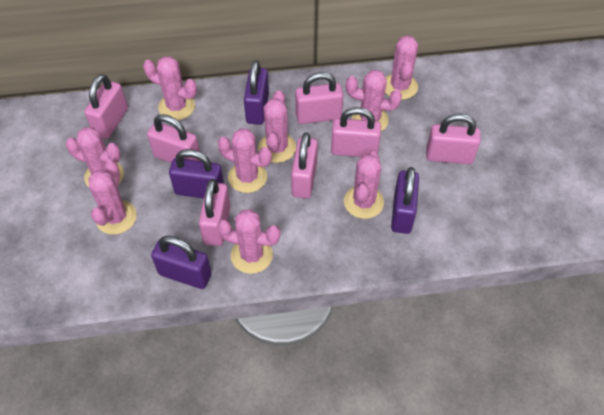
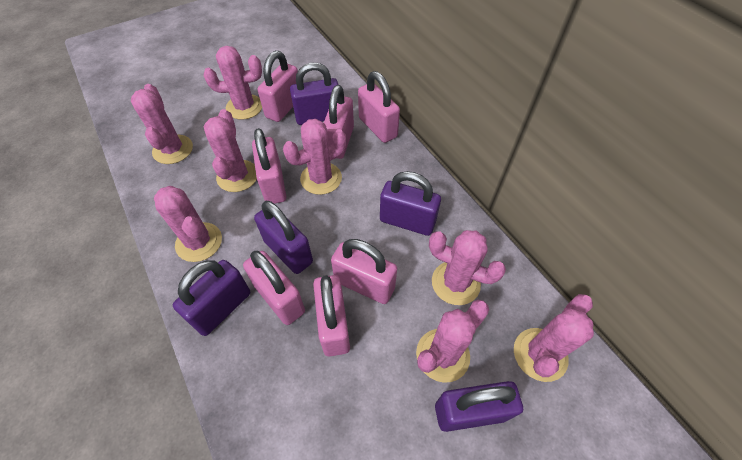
pink cactus: [66,127,124,187] [88,160,137,235] [143,56,197,120] [217,209,280,274] [218,128,272,193] [258,90,296,163] [344,152,384,219] [346,70,402,131] [385,35,418,100] = 9 -> [131,84,193,164] [154,186,222,262] [204,46,262,120] [204,109,257,192] [283,119,346,195] [416,300,489,383] [429,230,506,305] [514,294,594,382] = 8
purple padlock: [151,236,211,289] [169,149,224,199] [244,60,269,125] [391,167,419,234] = 4 -> [173,260,250,336] [254,201,313,274] [290,63,339,125] [380,171,441,236] [435,381,523,432] = 5

